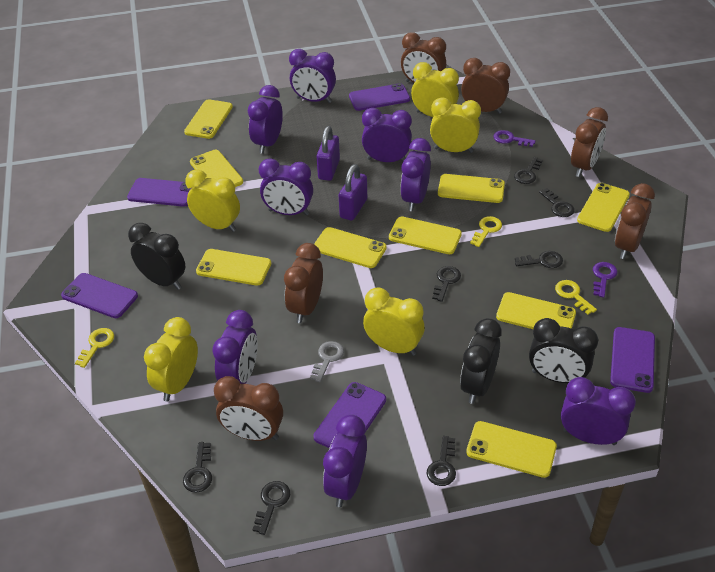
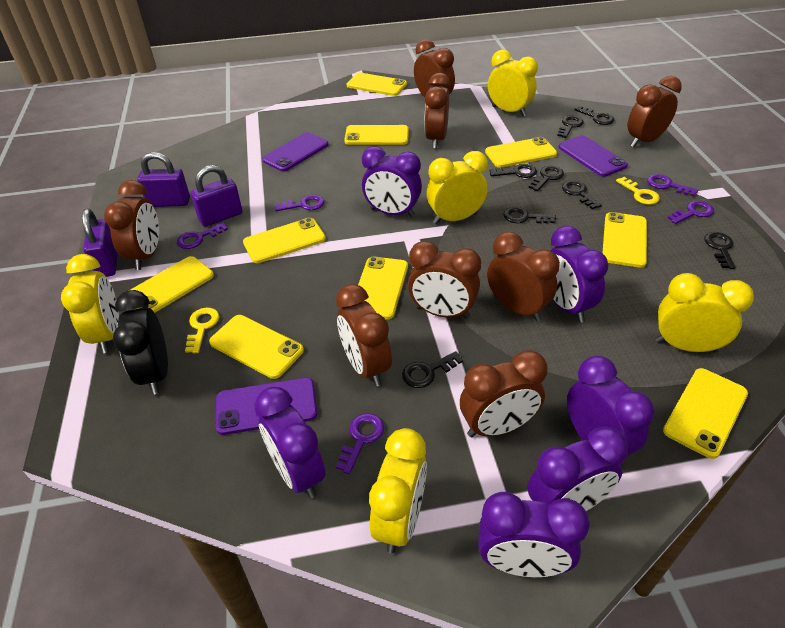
black clock: [128,223,186,290] [460,318,502,404] [529,318,598,383] = 3 -> [113,290,168,395] = 1
black key: [183,442,212,493] [252,481,290,535] [426,436,456,486] [432,266,461,302] [514,157,543,184] [515,251,563,268] [539,188,574,217] = 7 -> [402,351,463,388] [490,164,537,178] [503,207,556,223] [529,166,564,191] [557,116,584,138] [562,180,602,209] [575,106,614,125] [704,232,736,269] = 8
brown clock: [214,376,283,441] [284,243,323,323] [401,32,446,83] [461,58,510,114] [571,107,608,177] [615,183,655,259] = 6 -> [104,180,159,270] [336,284,392,387] [408,241,481,319] [414,39,455,97] [424,73,451,149] [460,350,547,437] [487,232,560,321] [628,76,682,147] = 8
grey key: [310,341,344,382] = 1 -> none = 0
purple clock: [212,310,258,384] [248,85,283,154] [259,158,313,216] [289,49,336,103] [323,415,367,507] [362,108,412,162] [400,138,431,211] [561,377,636,445] = 8 -> [254,387,326,499] [362,146,422,217] [478,492,590,577] [527,427,628,511] [550,226,608,323] [567,356,654,466] = 6
purple key: [493,130,536,147] [593,262,618,298] = 2 -> [177,222,228,249] [275,195,324,211] [335,413,384,474] [647,174,699,196] [668,201,714,224] = 5
purple padlock: [317,126,340,181] [339,164,367,221] = 2 -> [82,209,118,277] [137,152,190,207] [190,165,242,227] = 3
purple phone: [61,273,138,318] [127,178,191,207] [313,382,386,448] [349,83,410,111] [610,327,655,393] = 5 -> [216,378,317,435] [262,132,329,172] [559,135,628,177] = 3
yellow key: [75,328,114,368] [470,216,502,247] [555,280,597,314] = 3 -> [185,308,219,353] [616,177,660,205] = 2

